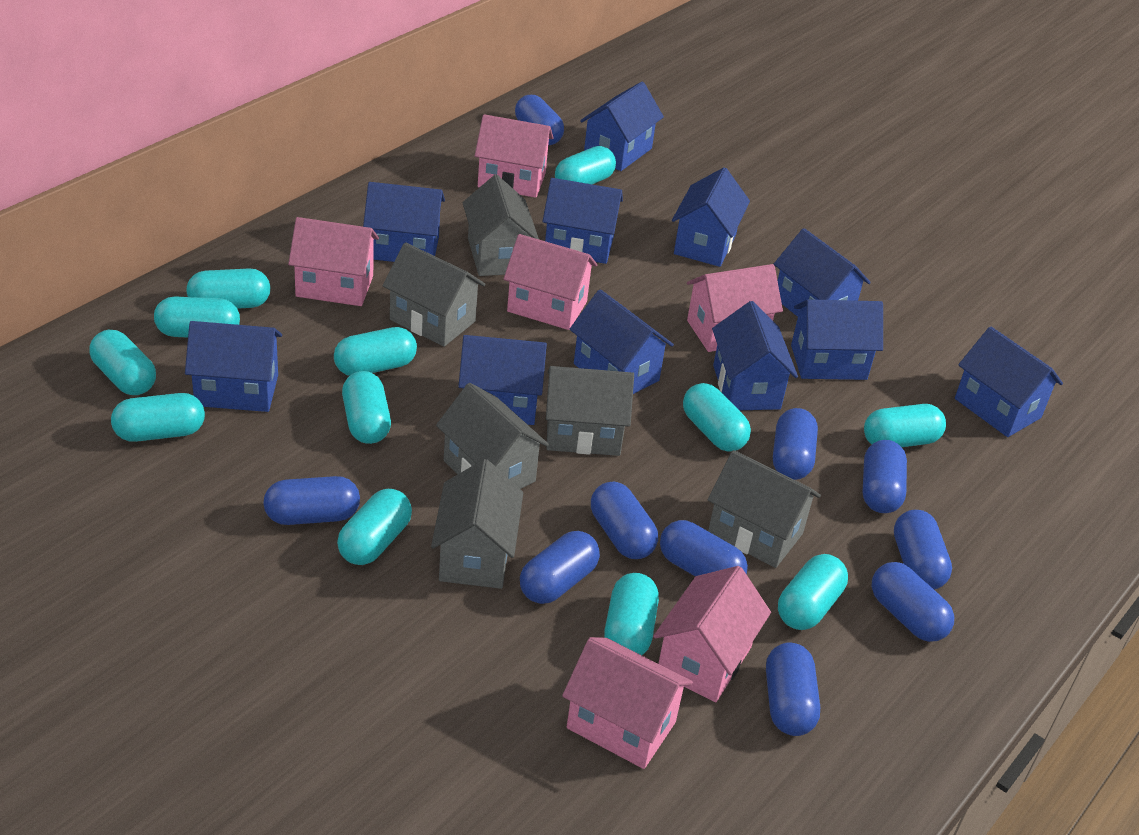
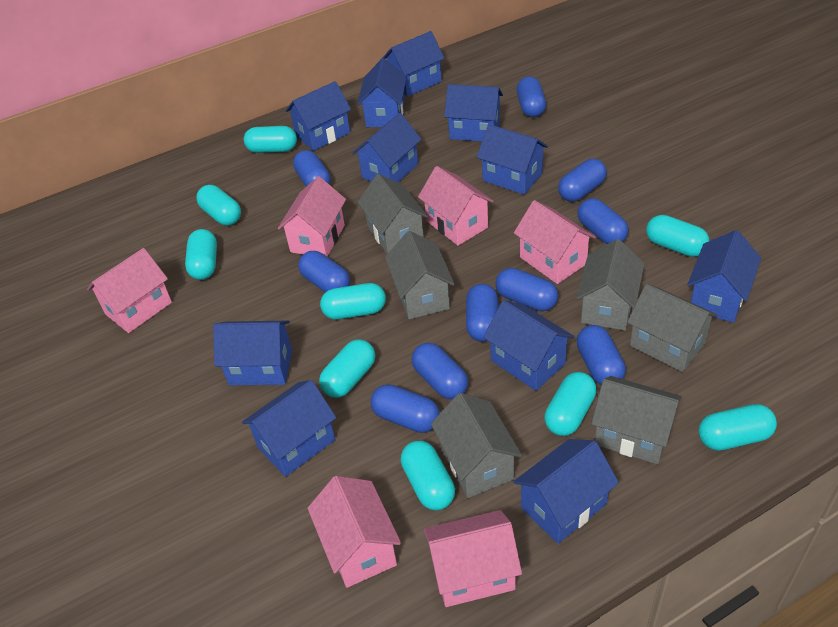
turquoise capsule: [90,330,156,395] [111,393,205,442] [154,297,240,337] [186,268,270,309] [334,327,417,376] [337,489,412,565] [342,371,391,444] [555,146,616,184] [604,573,659,655] [683,383,751,452] [778,554,848,630] [864,404,946,447] = 12 -> [185,229,217,280] [196,185,241,226] [244,126,297,153] [319,339,375,398] [320,283,386,320] [401,440,455,511] [544,372,597,436] [646,215,709,257] [699,404,777,451] = 9

